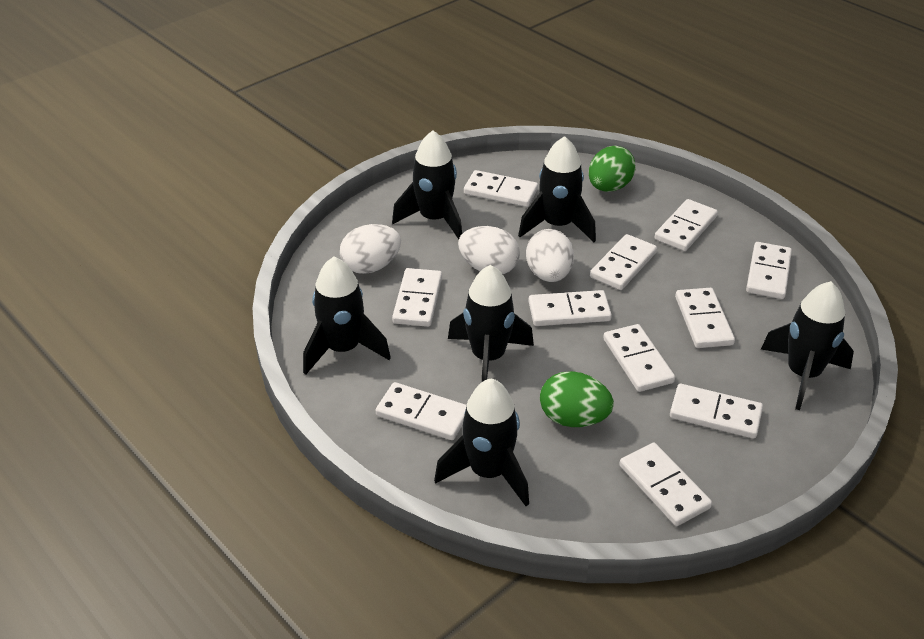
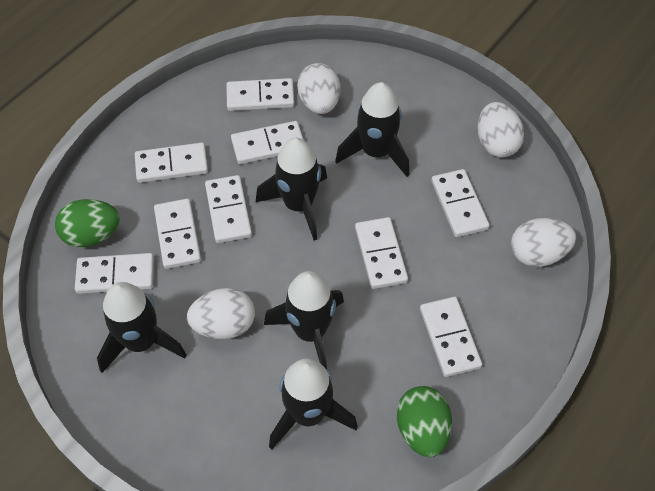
black rocket: [303,257,391,375] [392,131,462,239] [434,379,529,506] [448,265,534,382] [518,136,596,242] [761,281,854,410] = 6 -> [97,282,187,373] [256,137,327,240] [264,271,344,370] [269,358,358,449] [335,82,409,177] = 5
white domino: [376,382,467,440] [392,268,442,327] [464,170,538,207] [528,290,612,326] [590,234,657,290] [603,324,675,392] [619,442,712,526] [654,199,718,251] [670,384,763,439] [675,288,735,348] [746,242,792,299] = 11 -> [75,253,154,294] [135,142,208,183] [154,199,201,269] [205,175,252,243] [226,78,295,111] [231,121,304,164] [355,217,408,289] [420,297,482,377] [431,169,490,237] = 9
white egg: [340,224,401,274] [458,226,520,274] [526,229,574,282] = 3 -> [187,288,255,339] [297,63,340,114] [478,102,524,158] [511,218,576,267] = 4

